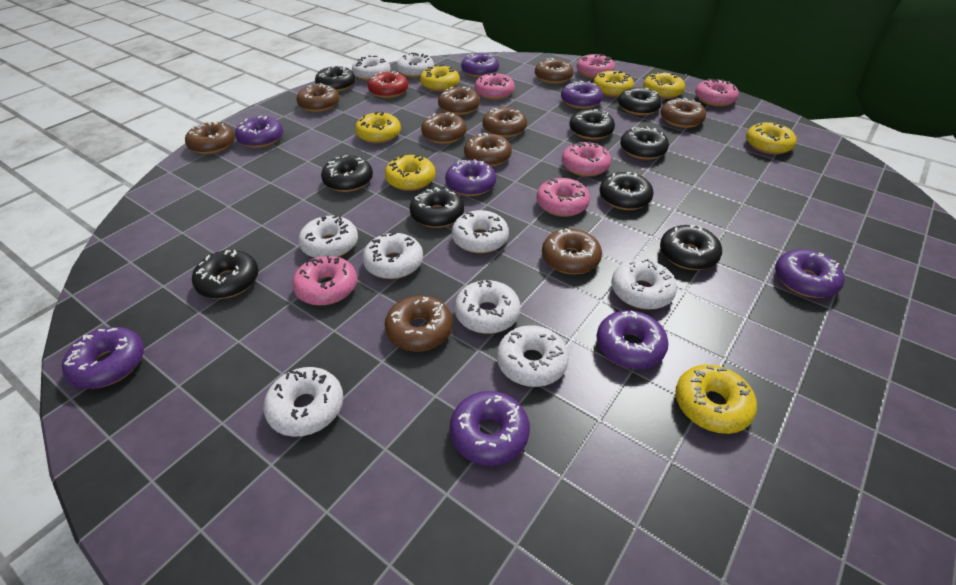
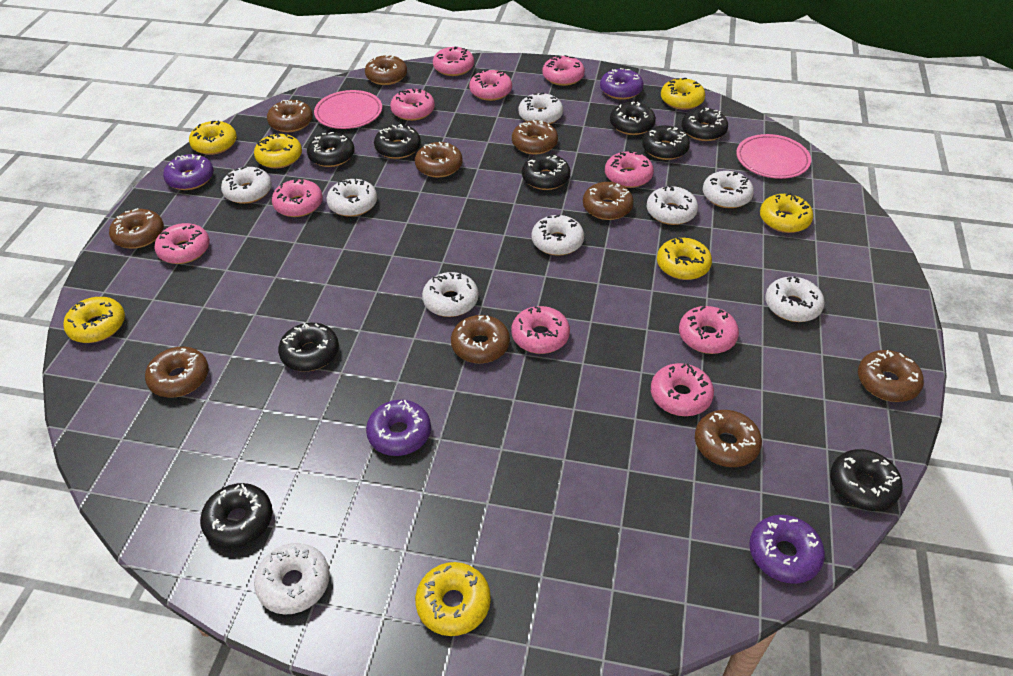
pink donut: [292,256,357,305] [474,72,515,100] [536,178,590,217] [562,142,611,177] [576,54,615,79] [695,79,739,107] = 6 -> [154,223,210,264] [272,179,323,217] [390,88,435,121] [433,47,474,76] [469,69,512,101] [511,306,570,354] [542,55,585,86] [605,151,654,188] [651,363,714,416] [679,306,739,354] = 10
pink plate: none = 0 -> [314,90,382,129] [736,134,811,179] = 2
purple donut: [62,327,144,389] [235,116,283,148] [445,159,496,196] [450,391,530,466] [461,53,499,78] [561,80,603,109] [597,310,668,369] [775,249,844,298] = 8 -> [163,154,214,190] [366,400,431,456] [600,68,644,100] [749,515,825,584] = 4
red donut: [368,71,408,98] = 1 -> none = 0

